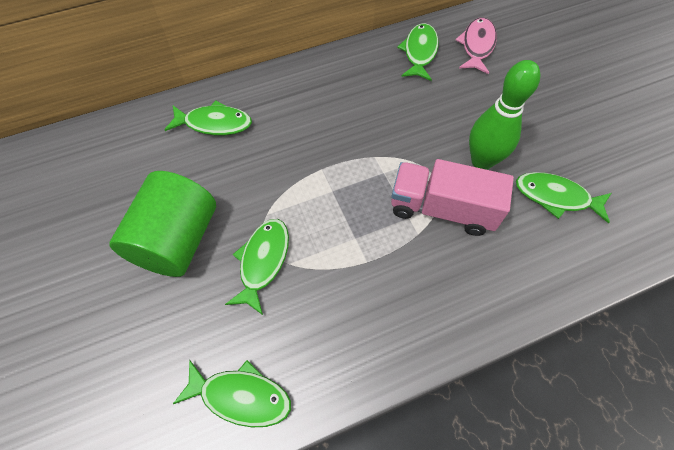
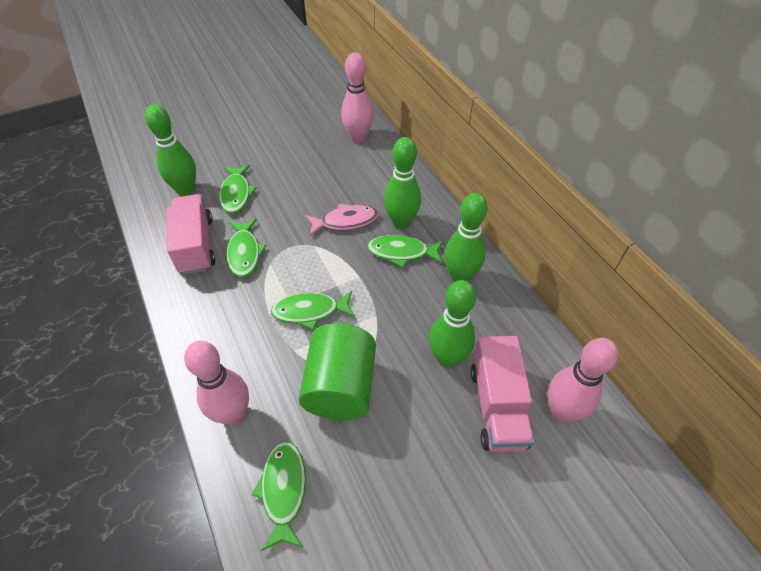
green bowling pin: [469,60,541,170] = 1 -> [145,104,196,196] [384,137,421,229] [429,280,476,368] [444,193,488,282] = 4
pink bowling pin: none = 0 -> [184,341,249,425] [341,52,374,143] [547,338,618,422] = 3
pink truck: [391,159,514,236] = 1 -> [167,194,215,275] [471,336,534,452] = 2

